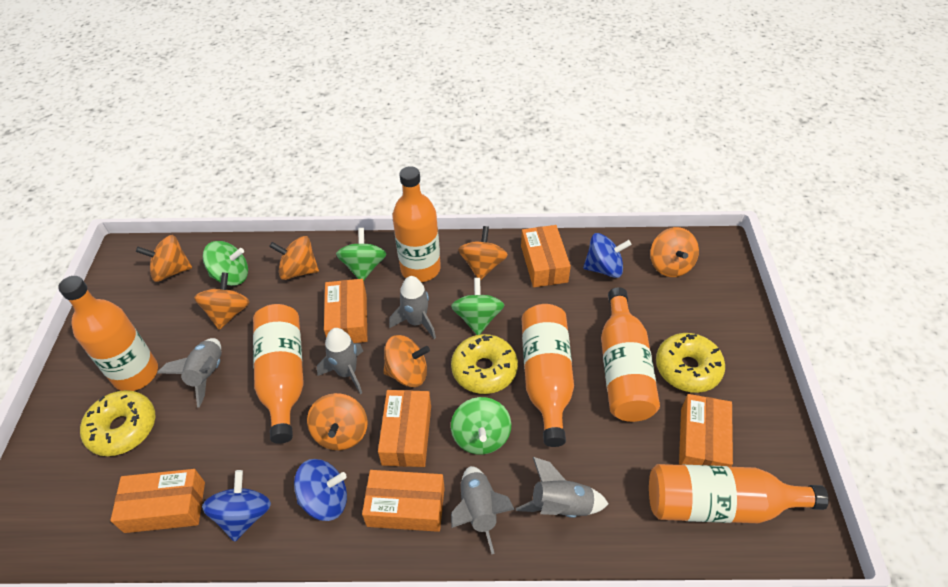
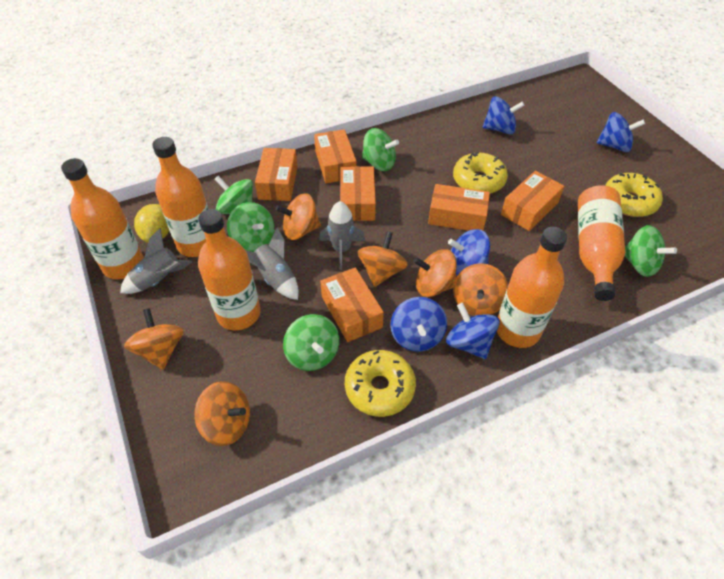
blue spinning top: [202,470,271,542] [294,459,347,521] [583,233,632,278] = 3 -> [390,297,447,352] [446,303,500,359] [448,229,490,276] [483,96,525,135] [597,112,645,152] = 5
green spinning top: [203,241,248,286] [336,228,386,281] [451,278,504,335] [451,397,511,455] = 4 -> [215,176,253,214] [227,202,274,252] [283,314,339,371] [362,128,399,171] [625,225,677,277] = 5
grey rocket: [157,338,221,408] [317,328,363,394] [389,276,436,339] [451,466,515,554] [516,457,608,518] = 5 -> [120,228,193,294] [246,227,299,300] [319,201,365,270] = 3
orange bottle: [58,276,158,391] [253,304,304,444] [392,166,441,282] [522,304,574,447] [601,287,660,422] [649,464,829,523] = 6 -> [61,158,144,279] [152,137,208,257] [198,209,261,330] [497,227,567,348] [578,185,626,301] = 5
orange spinning top: [136,235,192,282] [194,272,250,330] [269,236,319,280] [307,393,368,450] [383,335,430,387] [458,226,508,280] [650,227,699,277] = 7 -> [124,308,184,370] [194,381,250,446] [275,193,321,240] [357,231,408,287] [413,249,457,297] [453,263,508,316] = 6
yellow lemon: none = 0 -> [134,204,169,243] = 1

